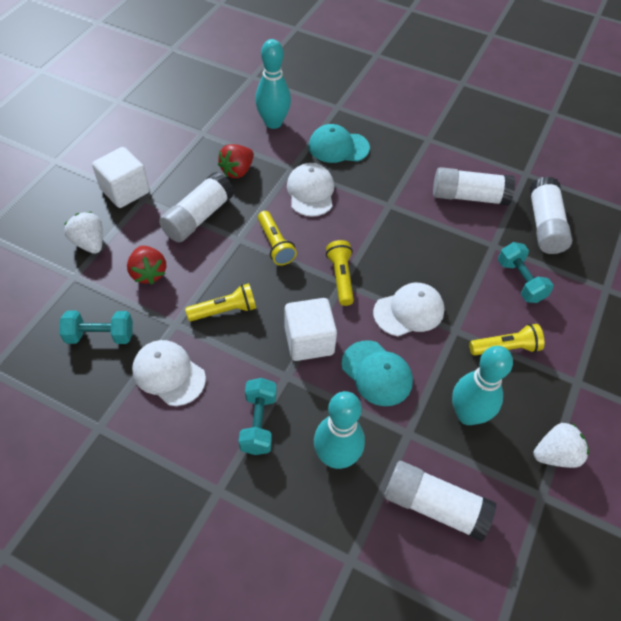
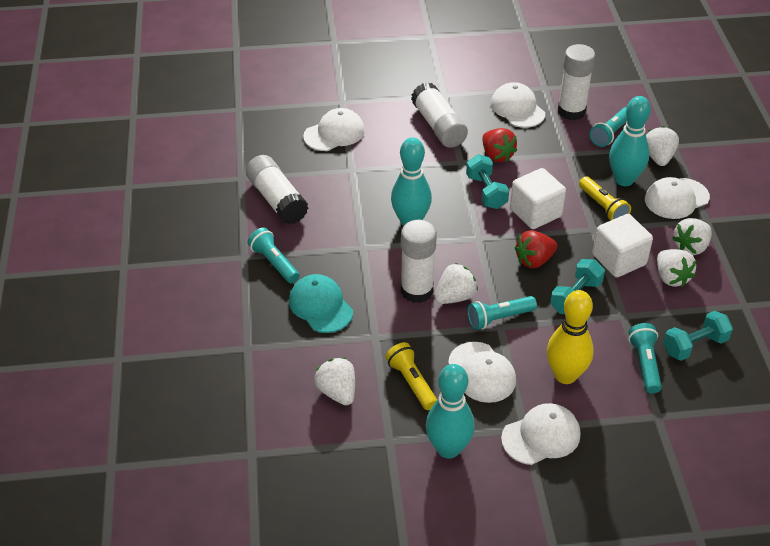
turquoise cap: [308,124,370,163] [341,341,413,406] = 2 -> [289,274,353,333] = 1
turquoise flashlight: none = 0 -> [248,227,299,283] [467,296,537,330] [590,107,627,147] [628,323,662,394] = 4
white cap: [132,340,206,406] [287,163,334,217] [373,283,445,336] = 3 -> [303,108,365,151] [448,342,516,403] [491,82,545,128] [501,403,580,465] [645,177,710,219] = 5
white strawberry: [65,212,103,254] [533,423,589,468] = 2 -> [314,357,355,405] [434,263,478,304] [646,126,679,166] [657,249,696,287] [672,218,712,255] = 5
yellow bowling pin: none = 0 -> [547,290,594,384] = 1
yellow flashlight: [185,283,256,321] [258,211,297,265] [326,240,354,306] [469,324,544,356] = 4 -> [385,342,437,410] [579,176,631,221] = 2

